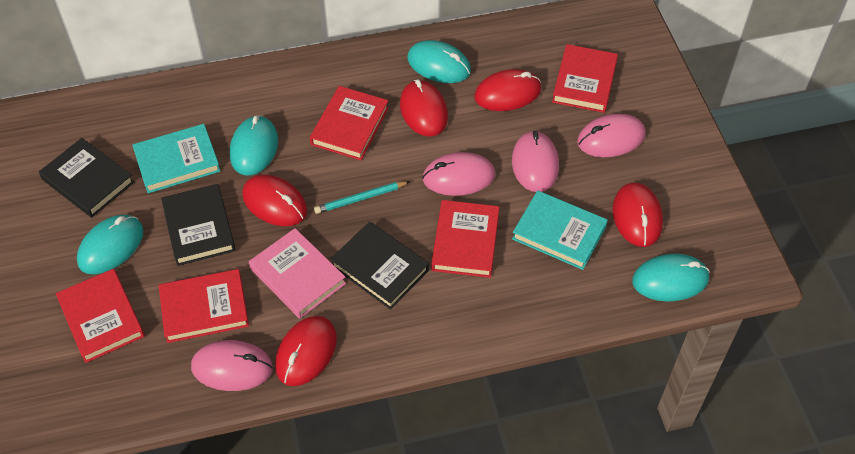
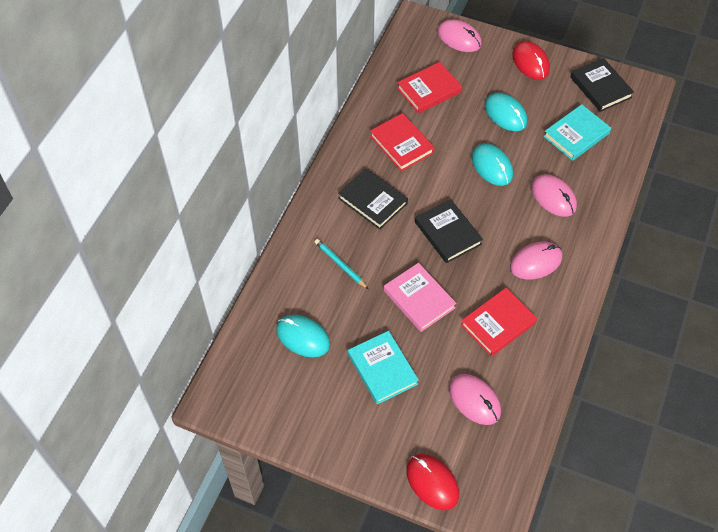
red book: [56,269,145,363] [159,269,249,343] [310,86,389,160] [431,200,499,278] [552,44,618,113] = 5 -> [370,113,435,171] [397,62,462,113] [461,288,537,357] = 3
red mouse: [242,174,307,226] [275,316,337,386] [400,79,448,137] [474,69,541,111] [613,182,663,247] = 5 -> [406,454,459,510] [512,41,550,80] = 2
turquoise mouse: [77,215,143,274] [230,115,278,176] [407,40,471,83] [632,254,710,302] = 4 -> [276,315,330,357] [472,143,513,186] [485,93,527,131] = 3

